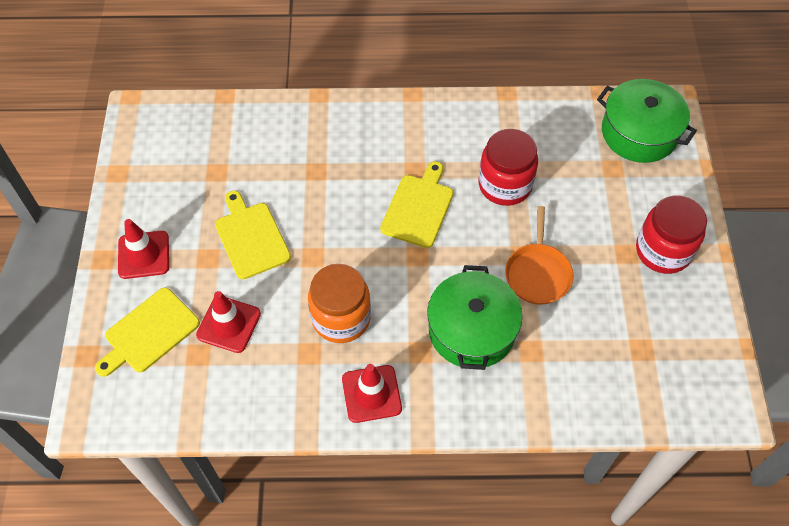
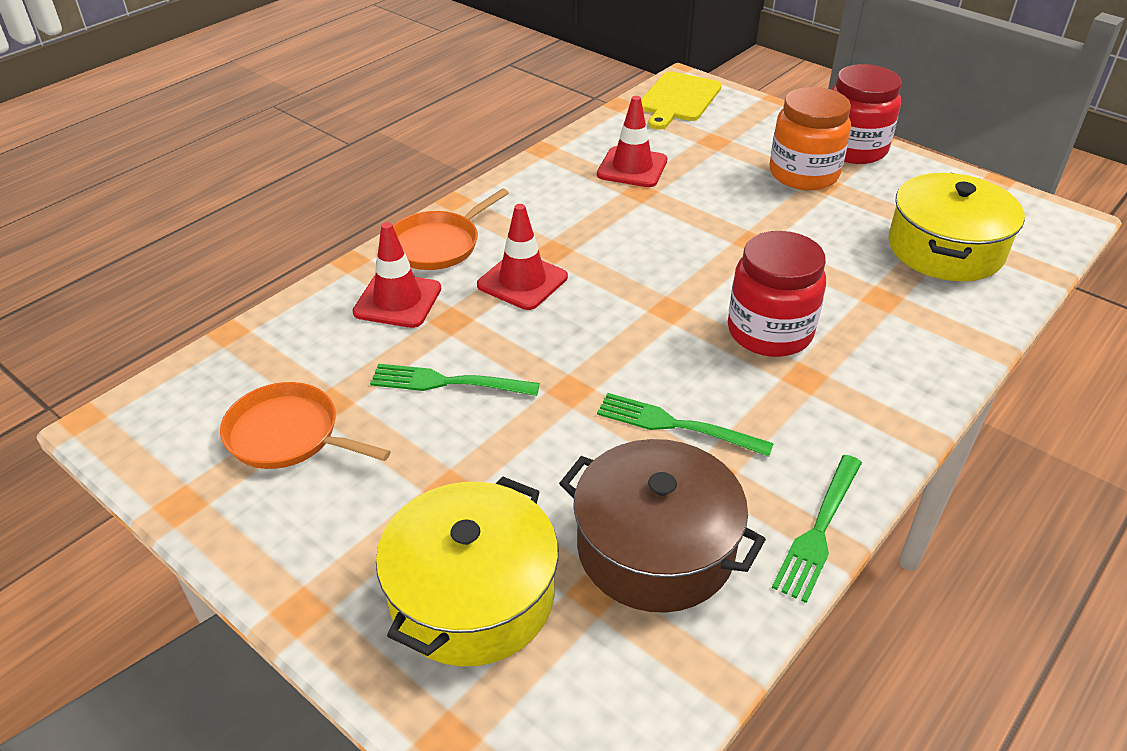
brown pot: none = 0 -> [559,439,766,613] = 1
green fork: none = 0 -> [370,364,540,396] [597,393,774,457] [772,455,862,603] = 3
green pot: [427,265,523,370] [597,79,697,163] = 2 -> none = 0
orange pan: [505,206,573,304] = 1 -> [220,382,391,469] [393,188,509,270] = 2
yellow cutting board: [95,288,200,377] [215,191,291,279] [380,161,454,248] = 3 -> [641,71,722,130] = 1
yellow pot: none = 0 -> [376,476,559,667] [888,173,1025,282] = 2

